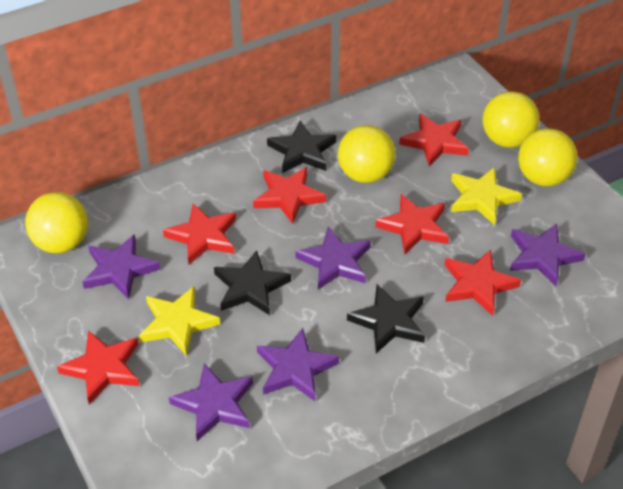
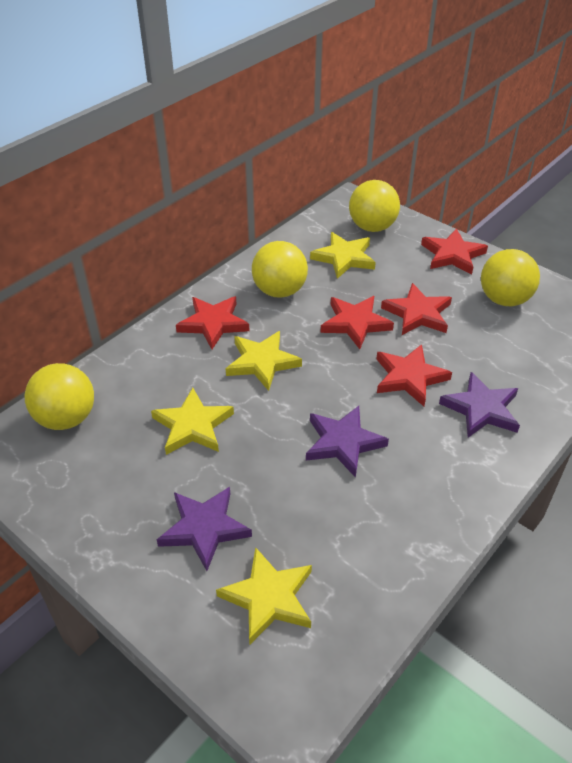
black star: [214,250,291,315] [267,121,336,173] [347,284,425,353] = 3 -> none = 0
purple star: [82,234,160,299] [169,363,253,441] [257,328,339,401] [295,227,371,290] [510,223,586,286] = 5 -> [157,487,252,571] [306,406,389,478] [439,372,520,438] = 3
red star: [57,331,140,405] [163,203,236,264] [253,167,326,224] [375,194,449,254] [399,114,469,167] [445,249,521,316] = 6 -> [176,296,250,349] [321,296,394,349] [376,344,452,406] [381,283,452,335] [421,228,488,275] = 5
yellow star: [139,286,220,356] [451,167,522,225] = 2 -> [151,388,234,455] [216,547,312,644] [226,331,302,391] [310,232,376,279] = 4

